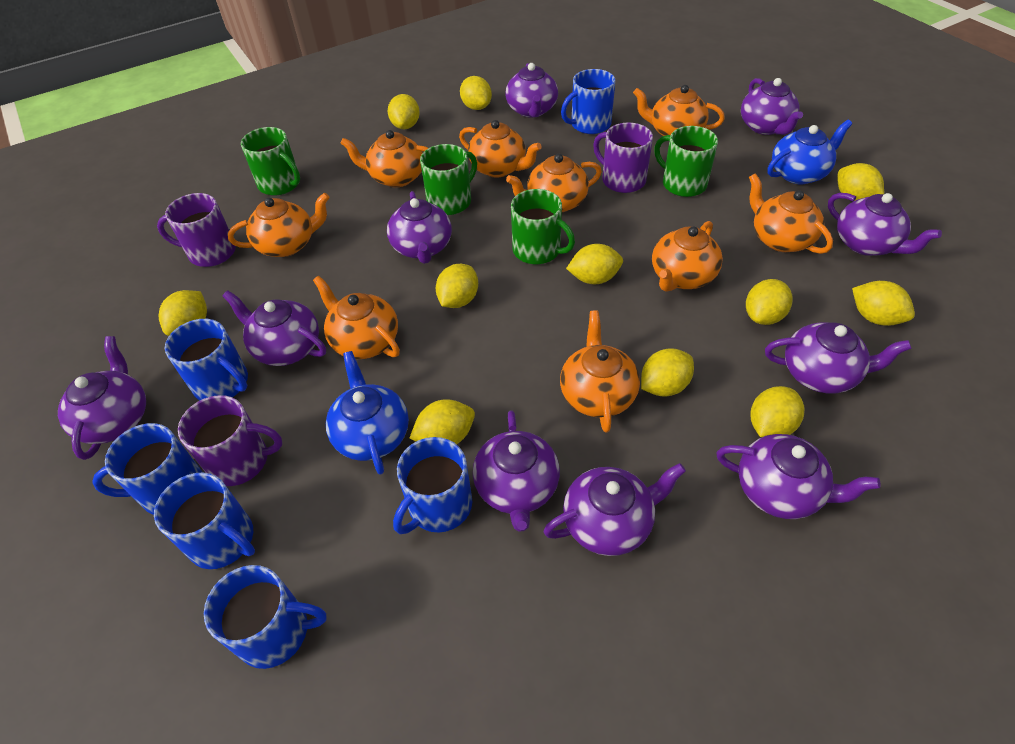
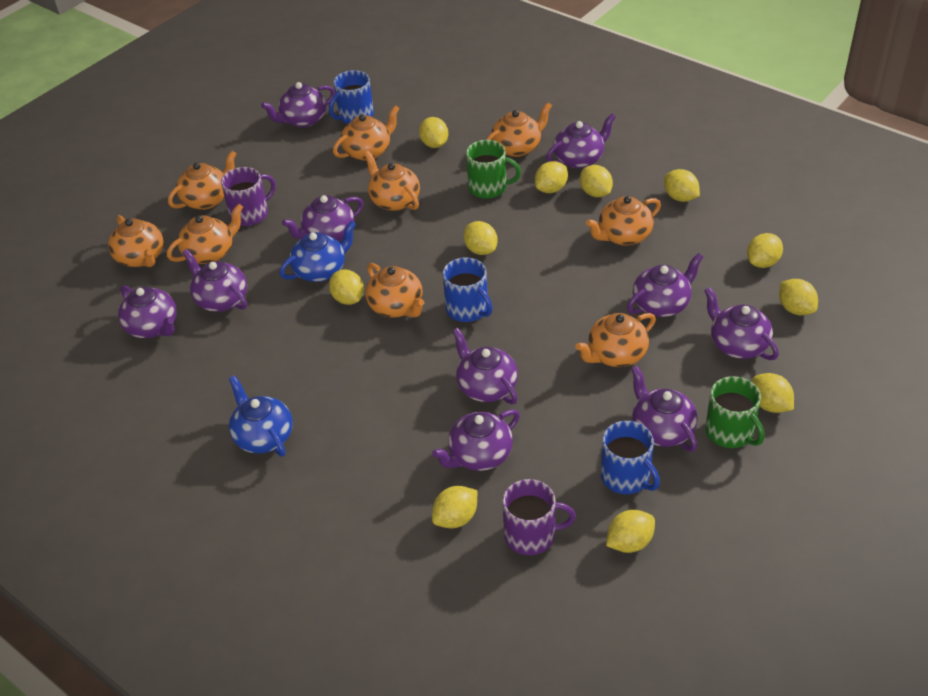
blue mug: [92,423,203,515] [154,473,255,569] [165,319,248,400] [204,565,327,669] [393,437,472,534] [561,69,615,134] = 6 -> [329,70,374,124] [443,258,493,322] [601,421,660,494] = 3
green mug: [241,127,300,195] [420,144,477,215] [511,189,575,264] [654,126,718,197] = 4 -> [466,140,521,199] [705,376,764,448] = 2
purple mug: [157,193,236,267] [178,395,282,486] [593,123,653,193] = 3 -> [221,167,276,226] [502,479,576,555] = 2

